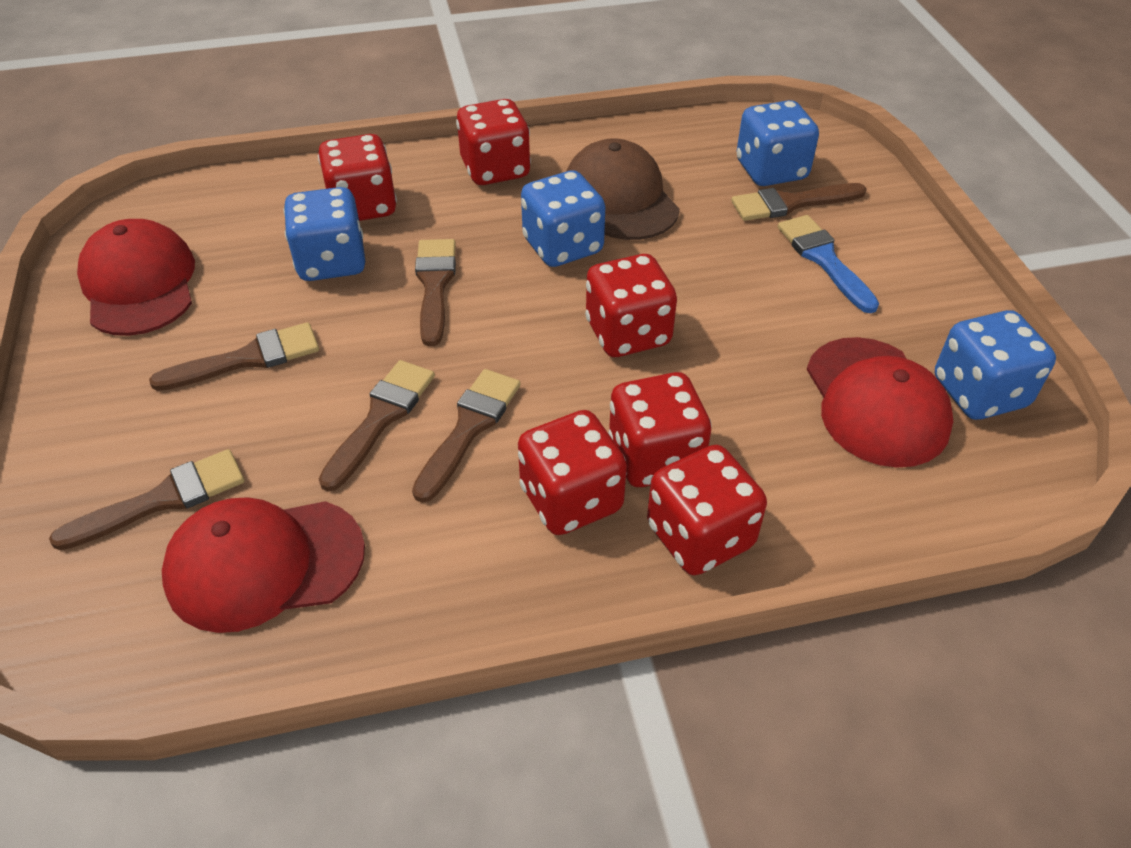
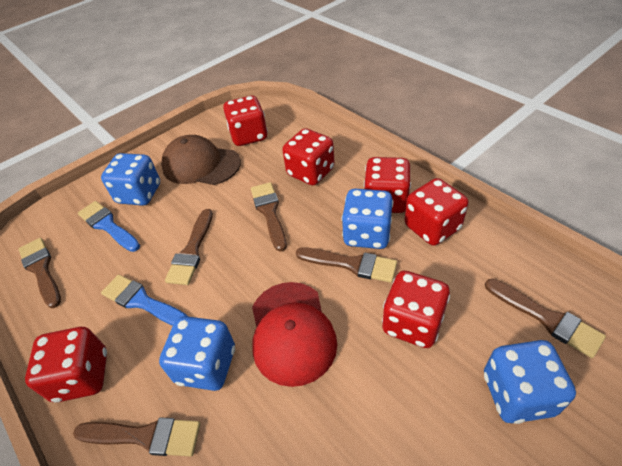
blue brush: [777,215,879,313] = 1 -> [78,201,140,252] [101,275,187,326] = 2
red cap: [77,219,195,336] [162,497,365,633] [806,337,953,468] = 3 -> [252,282,337,387] = 1

